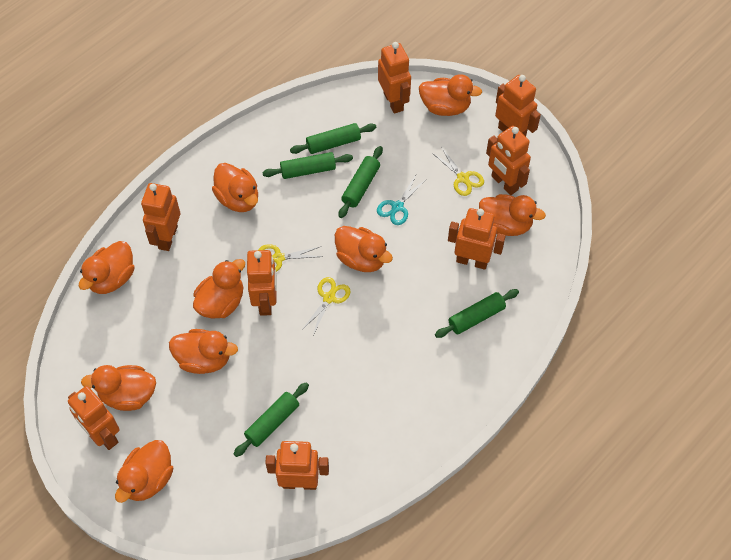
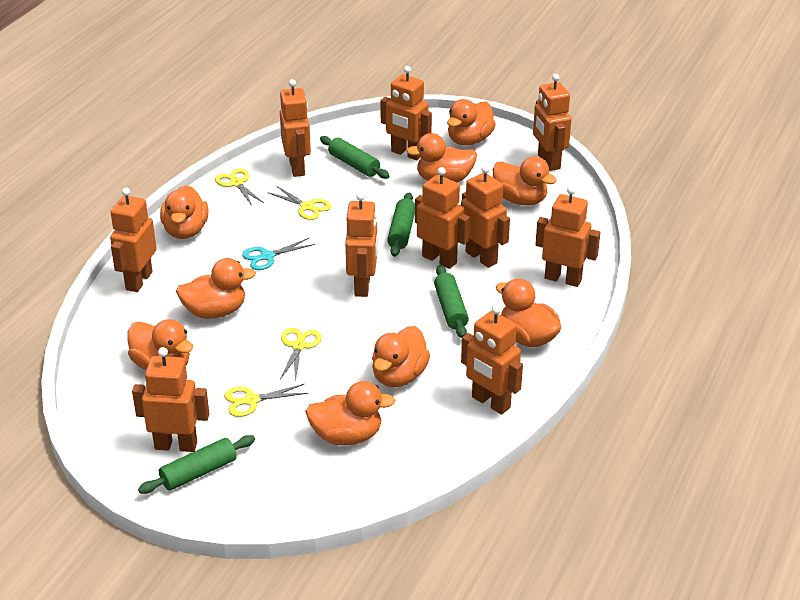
green rolling pin: [234,382,309,457] [262,152,353,179] [290,123,377,154] [339,146,383,218] [435,289,519,338] = 5 -> [138,435,255,494] [320,136,390,179] [387,192,415,257] [434,265,469,338] = 4
orange robot: [68,386,120,450] [141,183,180,251] [247,250,276,316] [265,441,329,490] [378,42,411,114] [448,208,506,270] [486,126,531,195] [495,75,541,137] = 8 -> [110,188,157,292] [132,347,209,452] [280,79,311,177] [345,192,378,297] [380,66,432,160] [415,167,470,269] [461,165,510,268] [461,305,523,415] [533,74,572,171] [535,186,600,287] = 10
yellow scissors: [258,244,323,272] [302,277,351,335] [432,148,484,196] = 3 -> [215,169,264,206] [224,384,308,417] [268,186,331,220] [280,328,322,382] = 4

